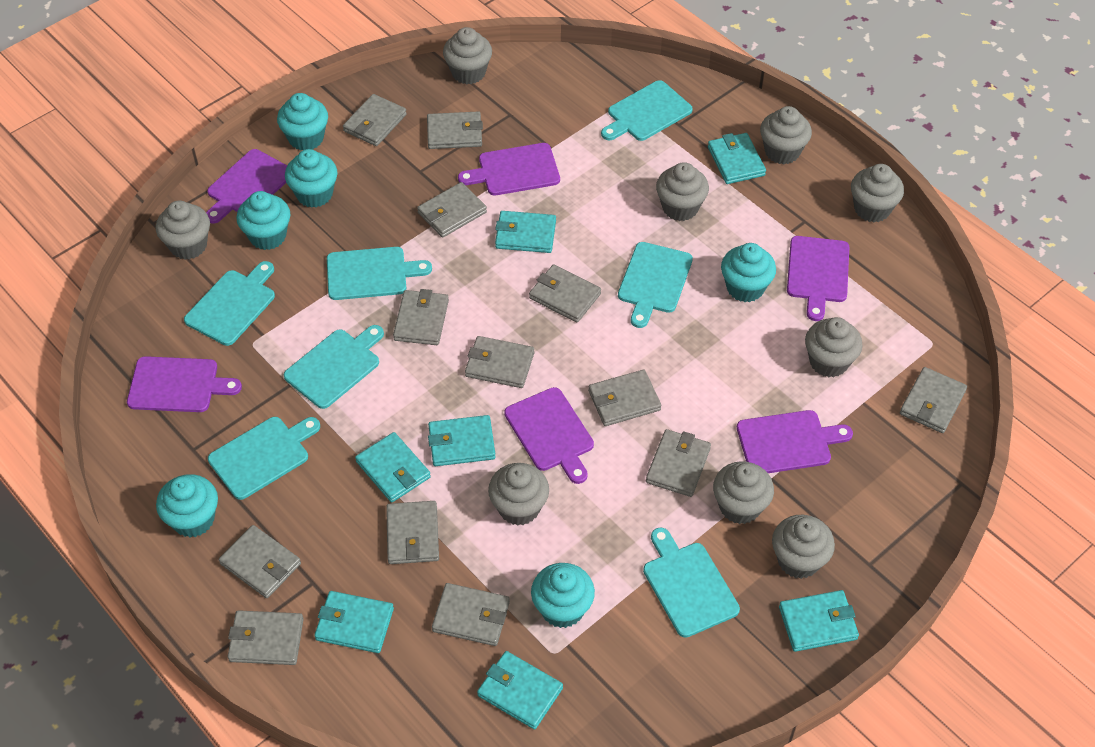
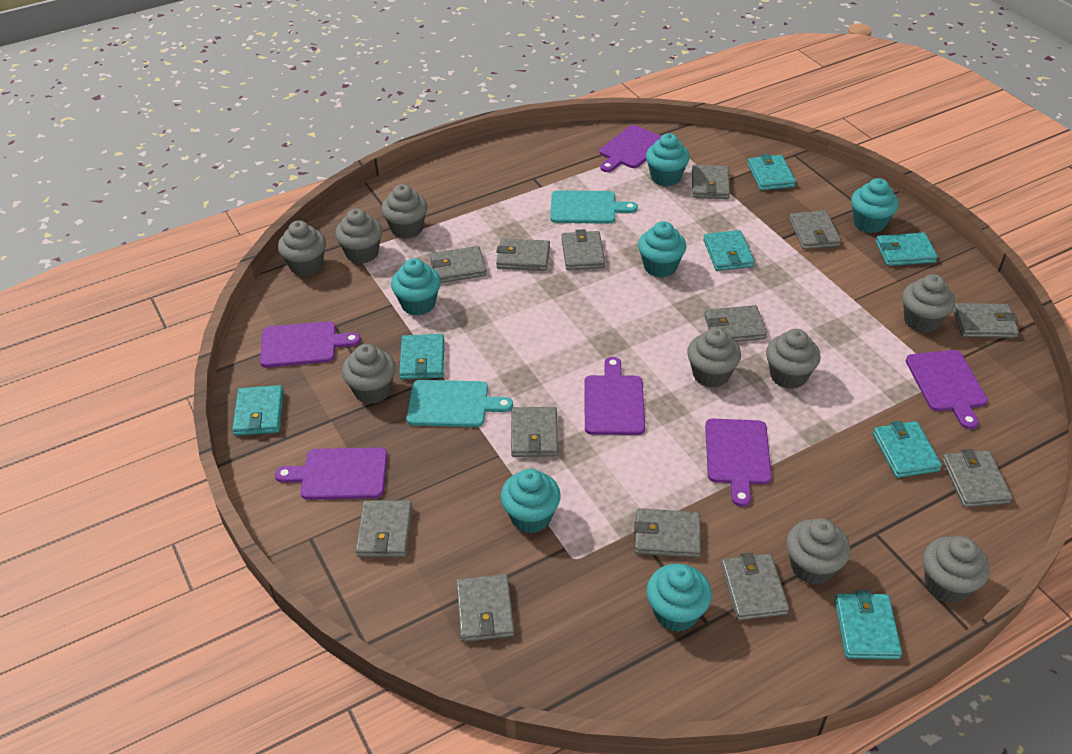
turquoise cutting board: [184,261,275,346] [208,417,320,500] [284,325,384,409] [327,247,432,300] [601,80,693,141] [618,242,693,328] [643,527,740,638] = 7 -> [406,380,513,427] [550,190,638,224] = 2

